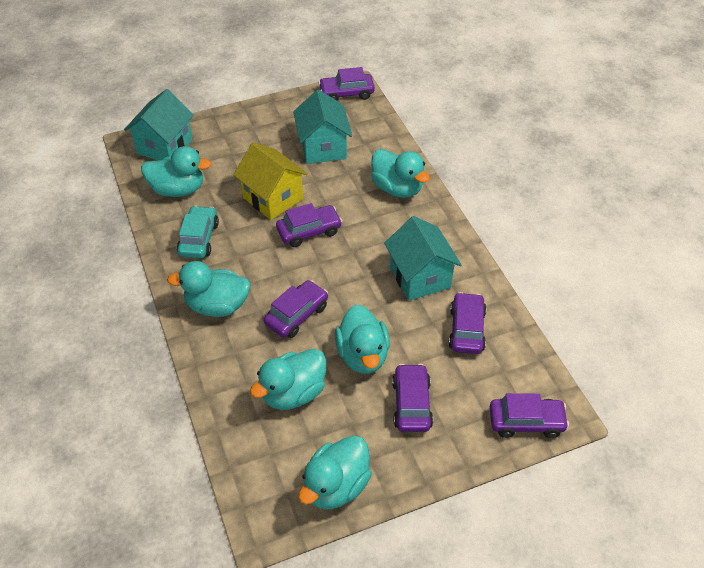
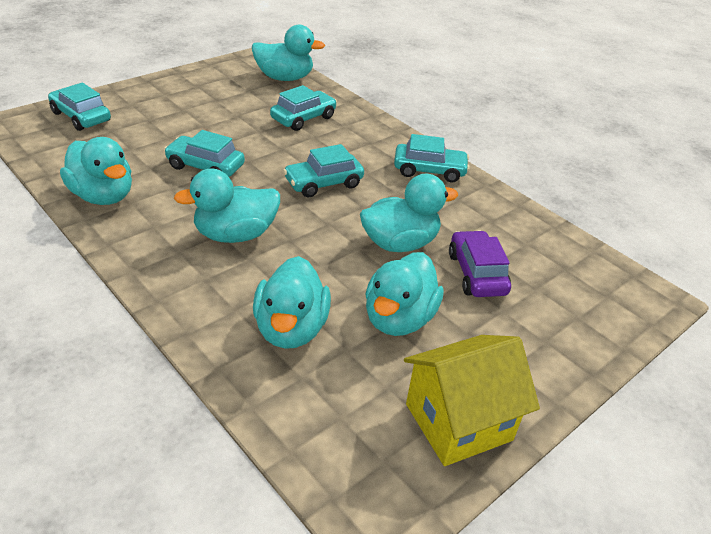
purple car: [264,280,328,338] [276,203,342,247] [318,67,375,101] [392,364,433,432] [448,292,487,354] [490,393,569,438] = 6 -> [449,230,511,297] = 1
turquoise car: [177,206,219,258] = 1 -> [48,83,111,131] [164,130,245,177] [270,85,337,131] [283,144,364,197] [394,134,470,182] = 5
turquoise house: [124,89,194,160] [293,89,352,164] [384,216,462,301] = 3 -> none = 0

